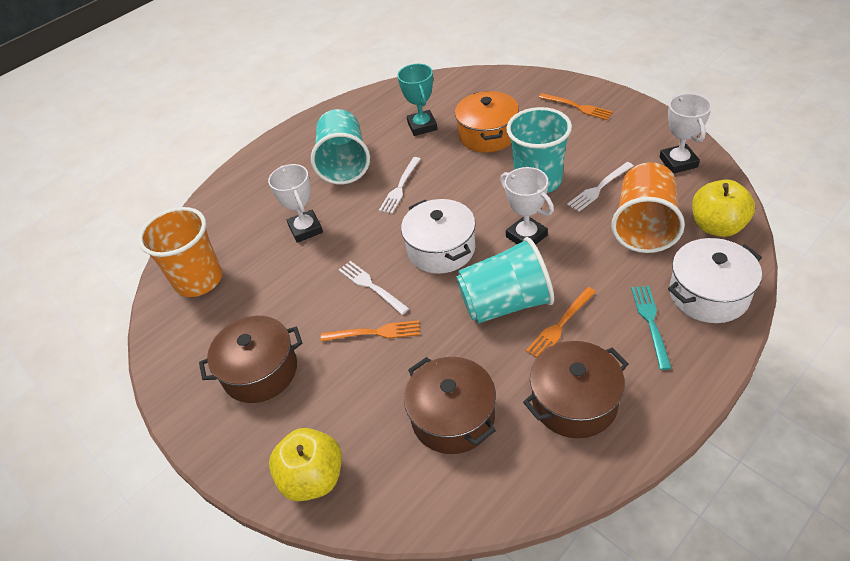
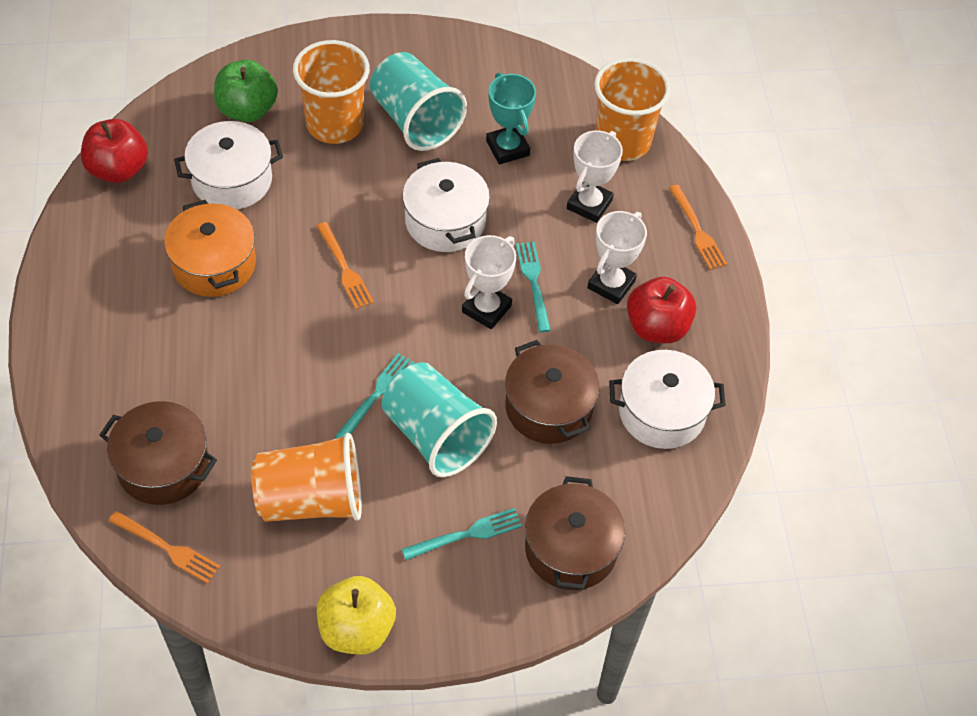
green apple: none = 0 -> [214,60,278,122] = 1
orange cup: [138,207,222,297] [611,162,685,253] = 2 -> [251,433,362,522] [293,40,370,144] [594,58,671,161] = 3
red apple: none = 0 -> [81,119,148,183] [627,277,696,343] = 2
turquoise cup: [311,109,370,184] [456,237,554,323] [506,107,572,193] = 3 -> [370,52,467,151] [381,362,497,477] = 2
turquoise fork: [631,286,672,370] = 1 -> [335,353,415,438] [402,508,522,560] [516,242,551,332] = 3
white fork: [339,261,409,315] [379,157,421,214] [567,162,634,212] = 3 -> none = 0
white pot: [401,199,476,274] [668,238,762,323] = 2 -> [174,121,283,209] [402,158,490,252] [609,350,726,449] = 3
yellow apple: [269,428,342,501] [692,179,755,237] = 2 -> [317,576,396,655] = 1

